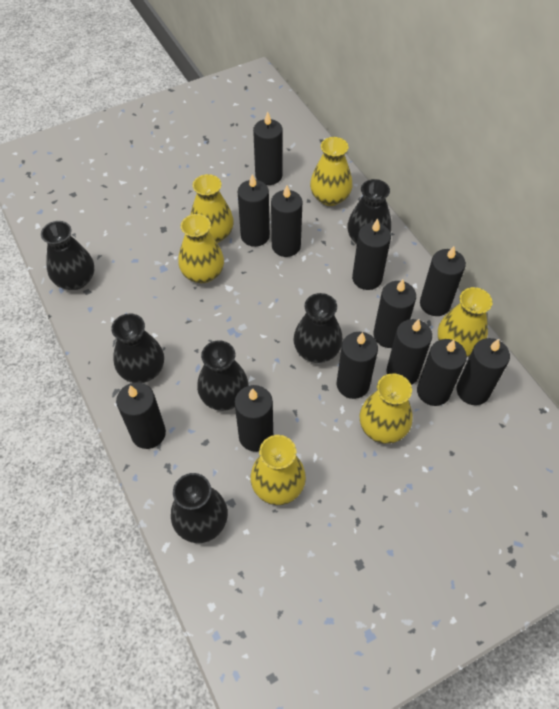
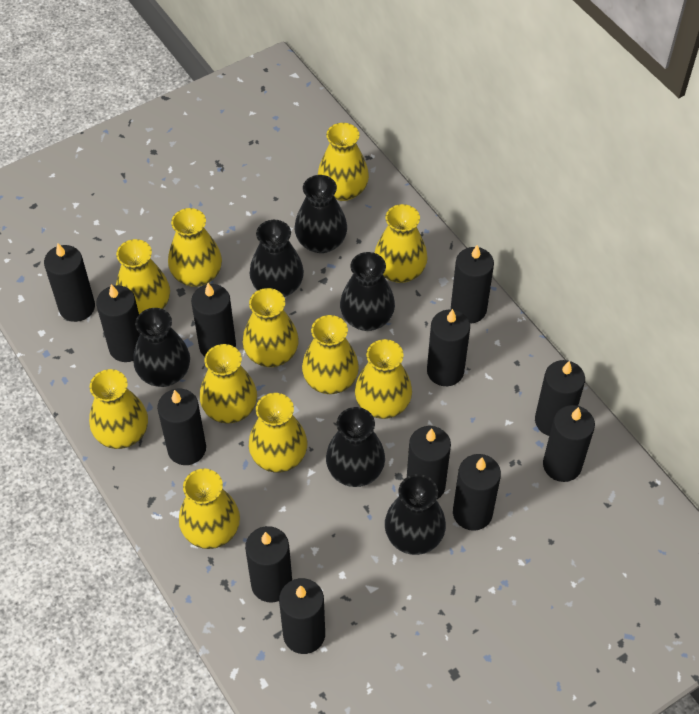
yellow vase: [178,214,224,283] [190,174,234,243] [251,435,306,505] [310,137,352,206] [359,373,413,444] [438,287,492,357] = 6 -> [89,369,148,449] [116,239,170,314] [168,208,222,287] [179,469,240,549] [200,344,257,424] [243,288,299,367] [249,393,307,472] [302,315,359,394] [318,123,369,201] [355,339,412,419] [374,204,427,283] = 11

